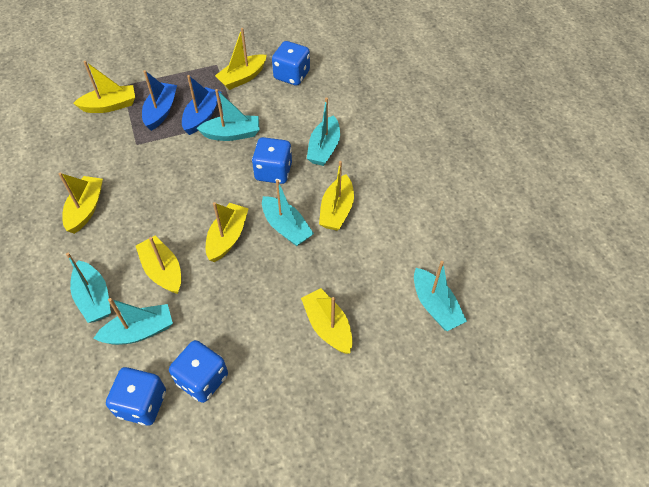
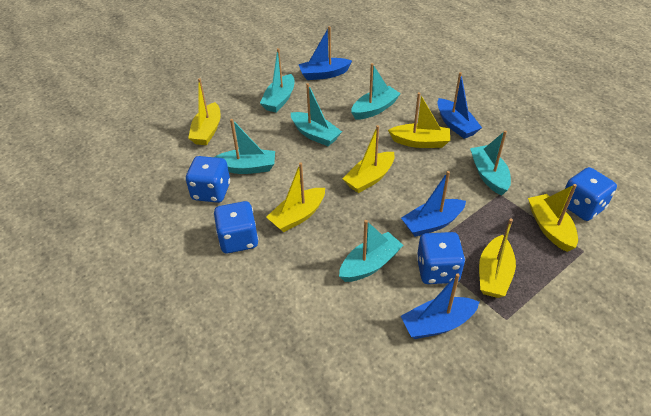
blue boat: [142,70,177,131] [182,75,222,135] = 2 -> [299,26,352,80] [401,171,466,237] [401,273,479,339] [437,72,482,139] = 4
yellow boat: [59,173,103,234] [73,61,135,113] [136,236,181,294] [206,202,249,262] [215,28,267,90] [301,288,352,354] [319,161,354,231] = 7 -> [188,78,221,145] [266,162,325,232] [343,125,395,193] [388,92,450,148] [479,219,516,298] [528,184,578,252] = 6

